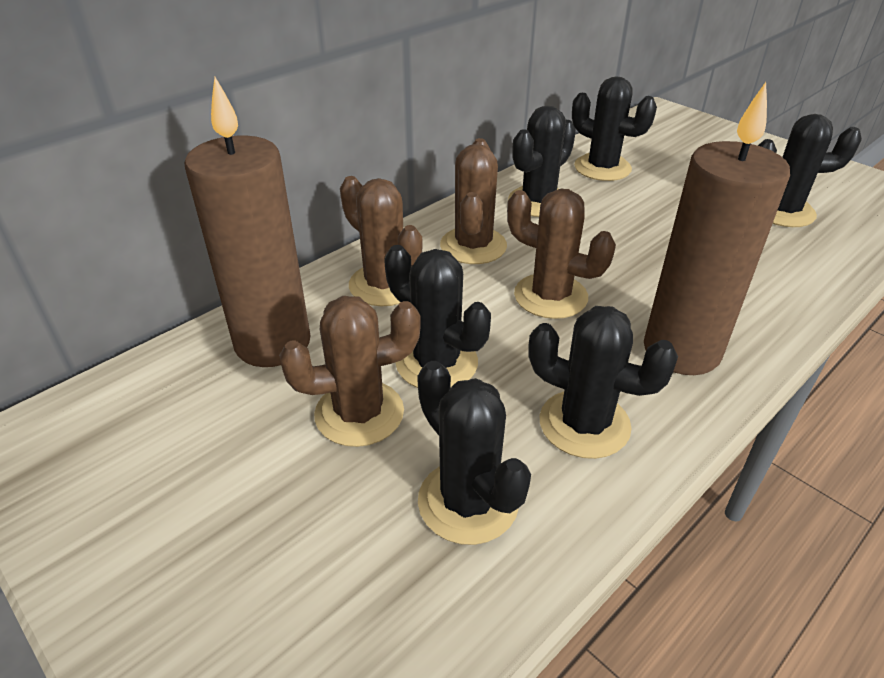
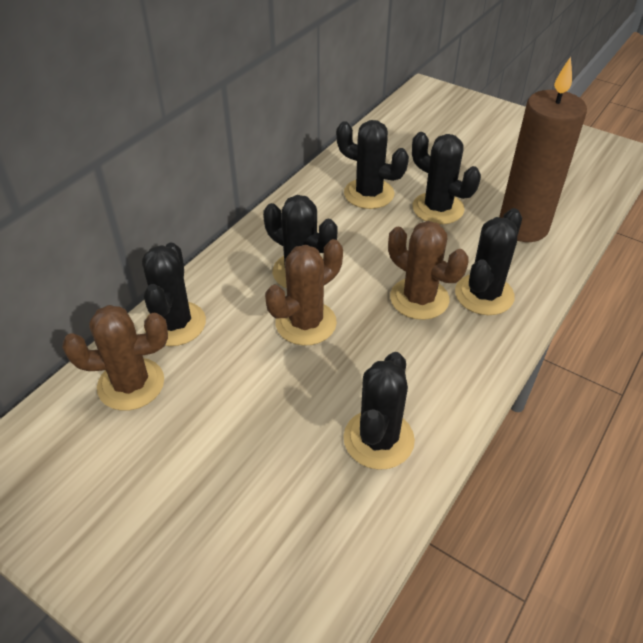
brown cactus: [279,296,421,447] [340,176,422,306] [440,138,507,264] [507,189,616,319] = 4 -> [62,305,168,411] [265,239,343,346] [388,221,469,320] = 3
brown candle: [185,77,311,367] [644,82,790,375] = 2 -> [499,57,587,242] = 1

